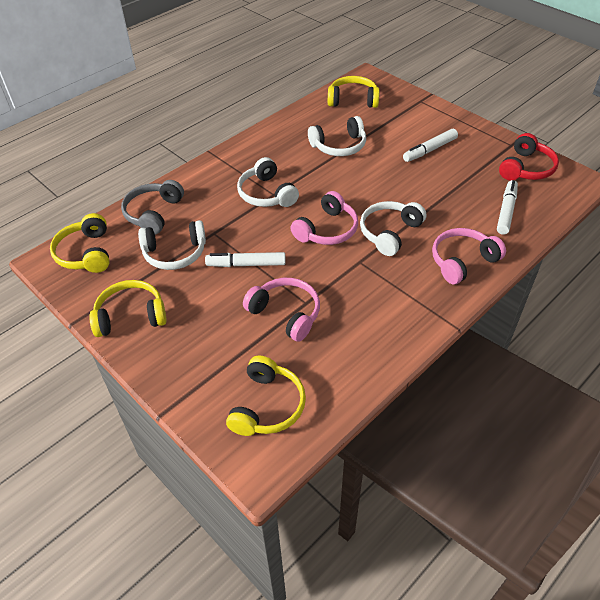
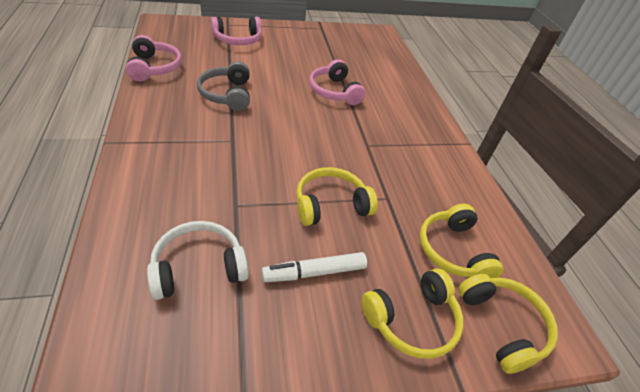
red headphones: [499,133,559,180] = 1 -> none = 0
white headphones: [138,220,206,270] [237,157,299,207] [308,116,366,156] [360,201,426,256] = 4 -> [147,221,249,300] = 1
white marker: [205,252,286,267] [403,129,458,162] [497,180,518,235] = 3 -> [262,252,367,282] = 1

